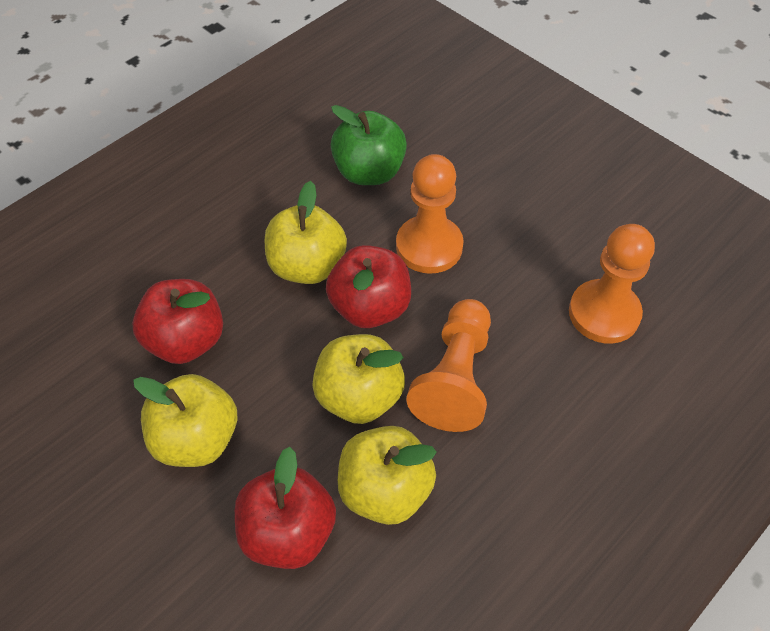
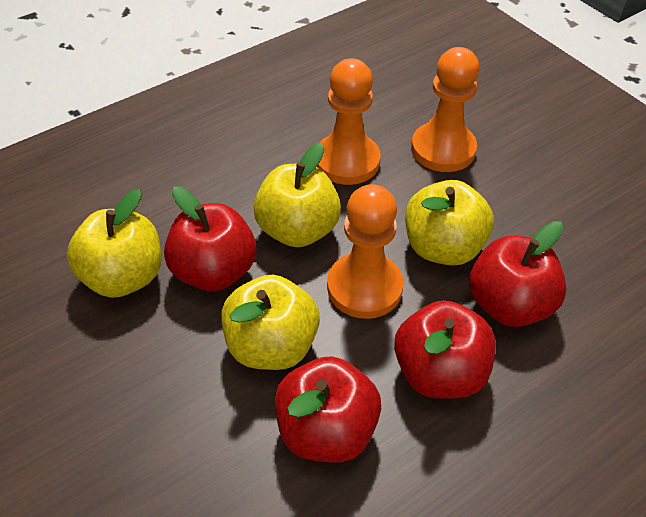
green apple: [331,105,407,185] = 1 -> none = 0
red apple: [132,279,223,364] [235,447,336,569] [326,245,411,328] = 3 -> [164,186,256,291] [275,356,381,463] [394,300,496,399] [469,221,567,327] = 4

